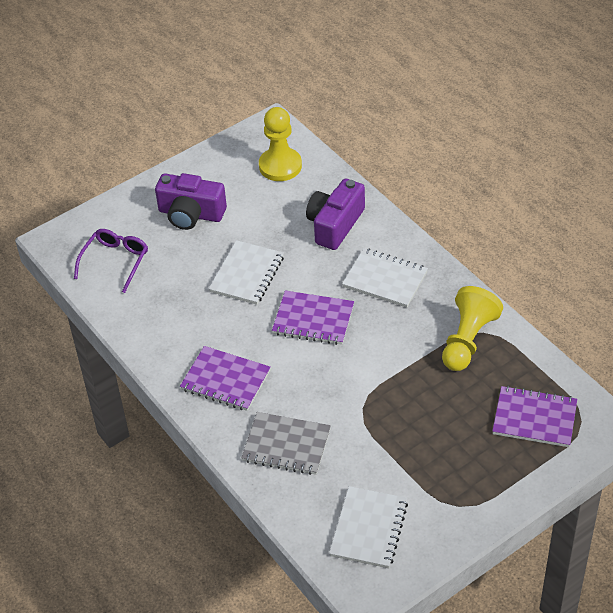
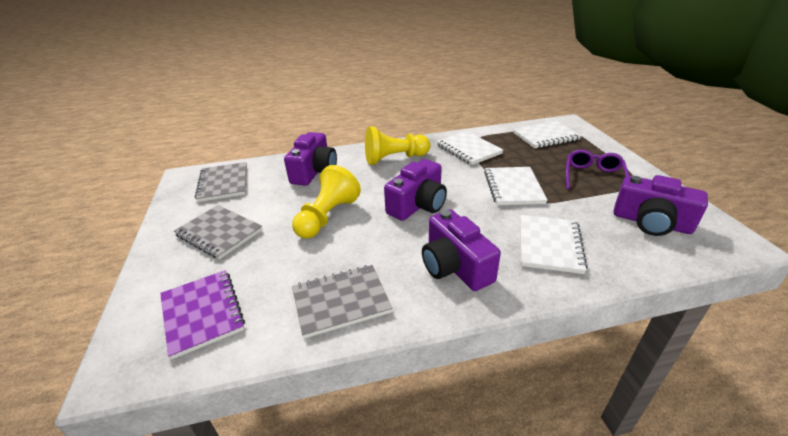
grey notebook: [241,412,331,475] = 1 -> [174,205,262,259] [195,162,247,202] [292,265,392,338] = 3
purple camera: [155,173,227,230] [306,179,365,250] = 2 -> [284,132,337,186] [384,159,447,221] [422,209,501,291] [613,175,708,236] = 4
purple notebook: [180,346,271,411] [272,291,354,345] [492,386,577,447] = 3 -> [160,270,245,360] = 1
white notebook: [209,240,284,305] [329,486,408,568] [342,248,428,308] = 3 -> [437,131,503,165] [484,167,548,205] [513,121,581,148] [520,215,588,274] = 4

